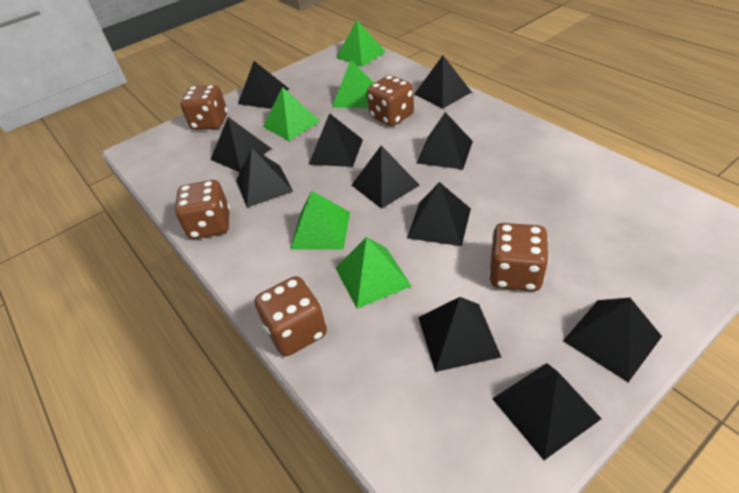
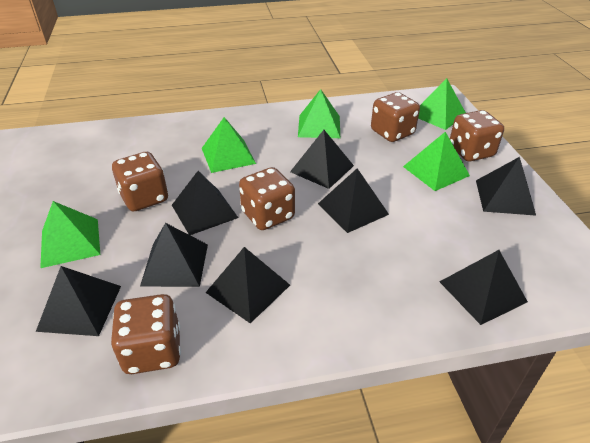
black pyramid: [210,117,272,172] [236,148,293,208] [238,61,289,109] [309,113,363,167] [352,145,420,209] [407,182,471,246] [415,55,471,109] [417,112,473,169] [418,297,501,372] [492,363,602,460] [563,298,662,382] = 11 -> [36,266,121,336] [140,223,208,287] [172,171,238,235] [205,247,290,323] [290,130,354,189] [318,168,389,233] [439,250,528,325] [476,157,536,216] = 8

